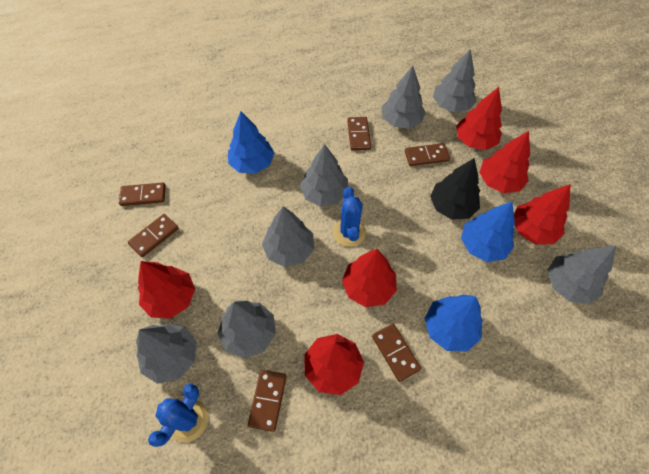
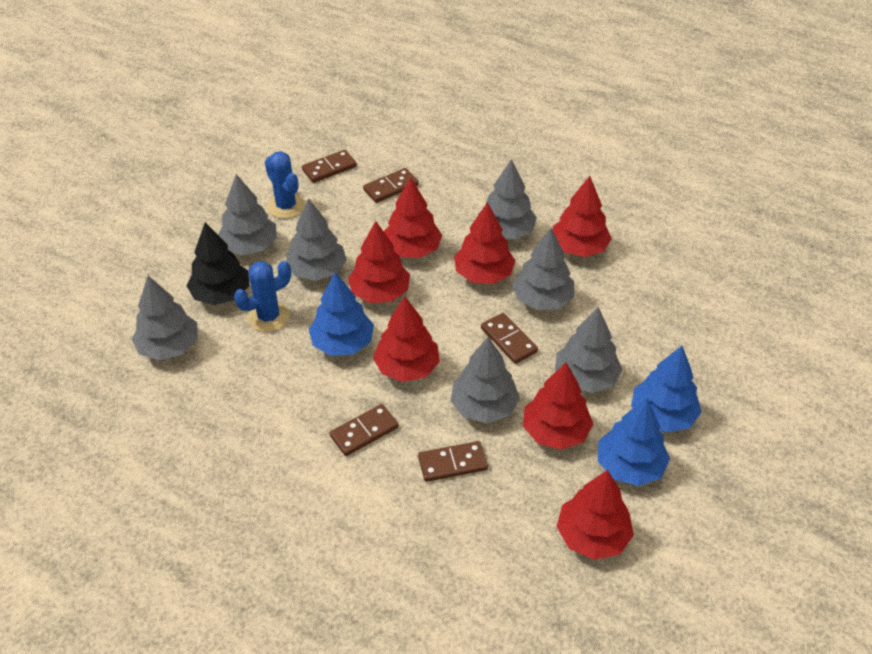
brown domino: [119,183,166,206] [128,214,179,257] [248,370,287,432] [347,117,371,151] [372,324,421,382] [405,143,450,166] = 6 -> [302,150,357,183] [330,404,399,456] [363,168,419,203] [418,441,488,482] [481,313,538,364] = 5
red tree: [138,261,195,319] [304,334,364,395] [342,249,397,307] [456,87,502,150] [479,131,530,193] [514,184,571,245] = 6 -> [348,221,410,303] [373,297,440,382] [384,177,442,258] [454,202,516,284] [523,362,593,450] [553,176,612,257] [557,470,634,560] = 7

